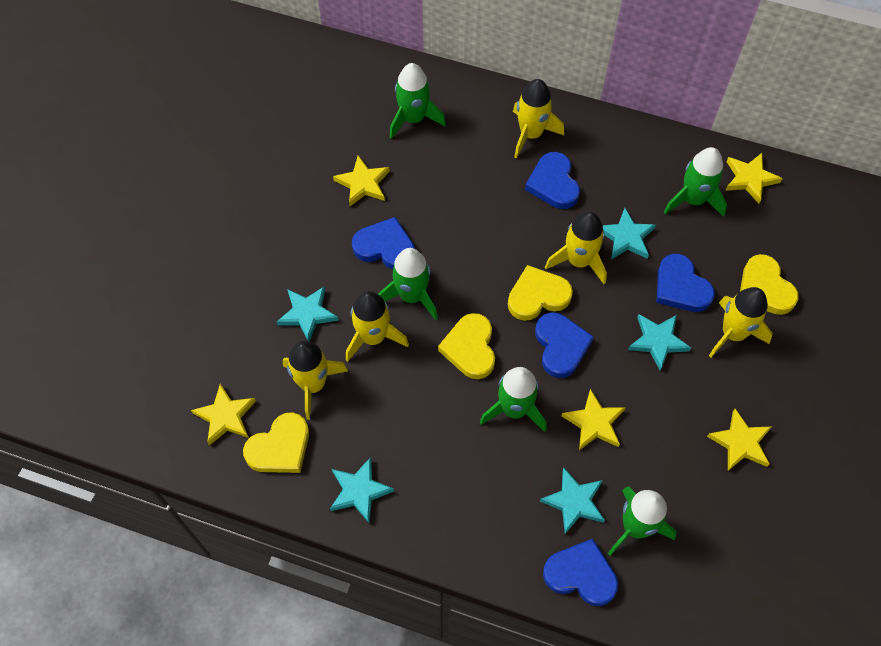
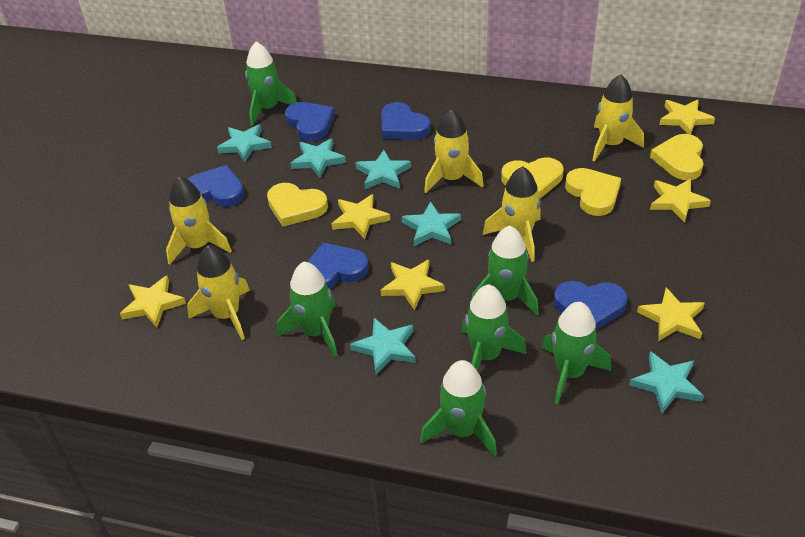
green rocket: [378,248,438,320] [390,63,446,139] [480,367,547,432] [608,486,677,556] [664,147,727,217] = 5 -> [245,42,297,126] [277,262,338,357] [420,360,497,457] [461,285,527,370] [471,226,539,316] [542,302,611,404] = 6
turquoise star: [277,286,339,342] [330,457,394,523] [540,468,605,534] [603,208,656,259] [628,314,691,371] = 5 -> [217,124,272,162] [291,138,346,178] [350,318,416,375] [355,150,411,189] [402,201,461,246] [629,351,704,413] = 6
yellow star: [191,384,256,446] [333,156,390,206] [561,389,626,450] [707,409,772,471] [725,153,783,204] = 5 -> [120,276,186,328] [332,194,390,239] [381,260,445,311] [637,287,705,341] [650,179,711,223] [659,100,715,135] = 6

